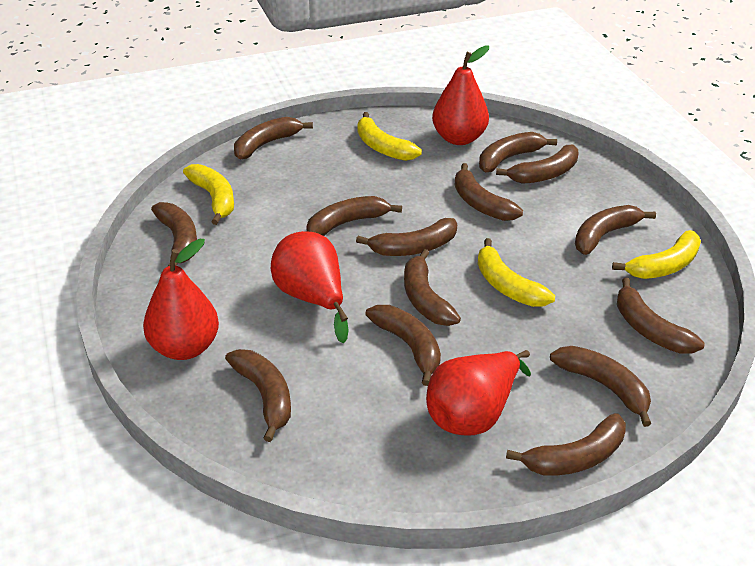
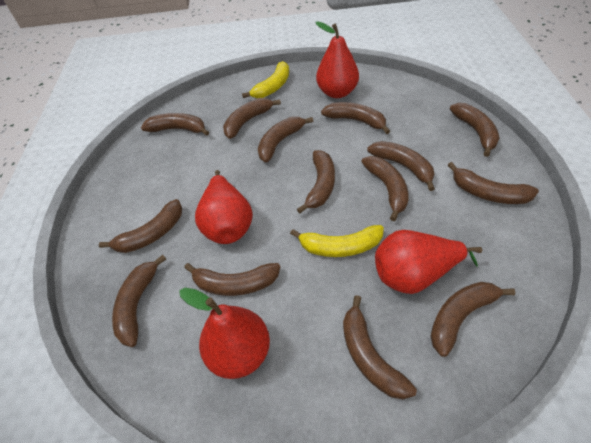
yellow banana: [183,164,234,225] [357,112,422,161] [478,238,555,307] [612,230,701,279] = 4 -> [242,61,289,98] [290,225,384,257] = 2

